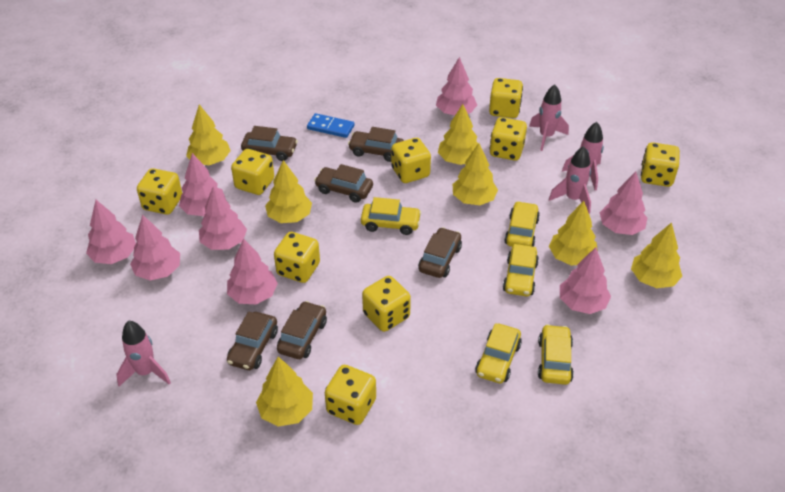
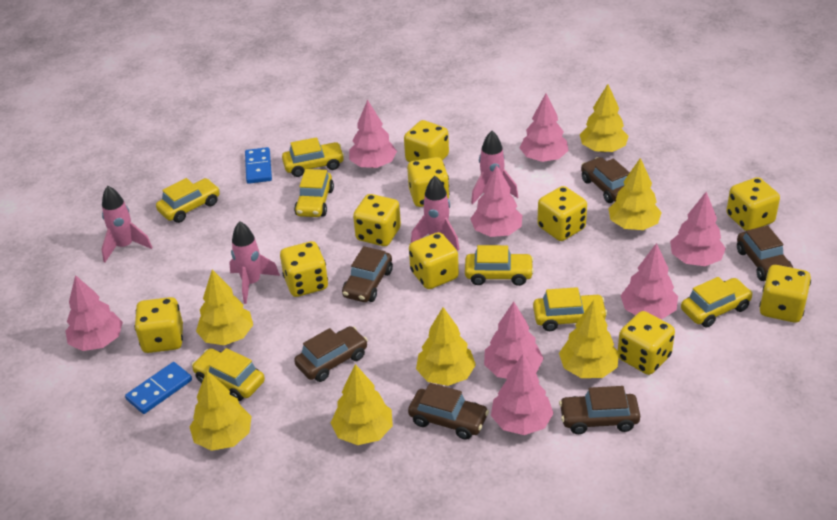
blue domino: [307,113,354,138] = 1 -> [125,362,192,414] [245,147,272,184] = 2
yellow car: [361,197,421,235] [475,323,522,383] [503,244,539,296] [504,201,540,247] [538,324,574,385] = 5 -> [156,178,220,223] [192,348,265,401] [282,137,345,177] [294,169,334,217] [465,245,534,286] [533,287,608,331] [681,277,753,327] = 7
yellow dice: [137,168,182,215] [231,149,274,195] [274,232,320,283] [325,365,376,425] [362,276,411,332] [391,138,431,183] [489,78,523,118] [490,117,527,161] [641,142,680,187] = 9 -> [134,297,183,353] [280,241,328,297] [353,194,401,246] [404,120,449,162] [407,157,450,207] [409,232,459,289] [537,186,587,241] [618,311,675,375] [726,177,780,231] [759,265,811,323] = 10

